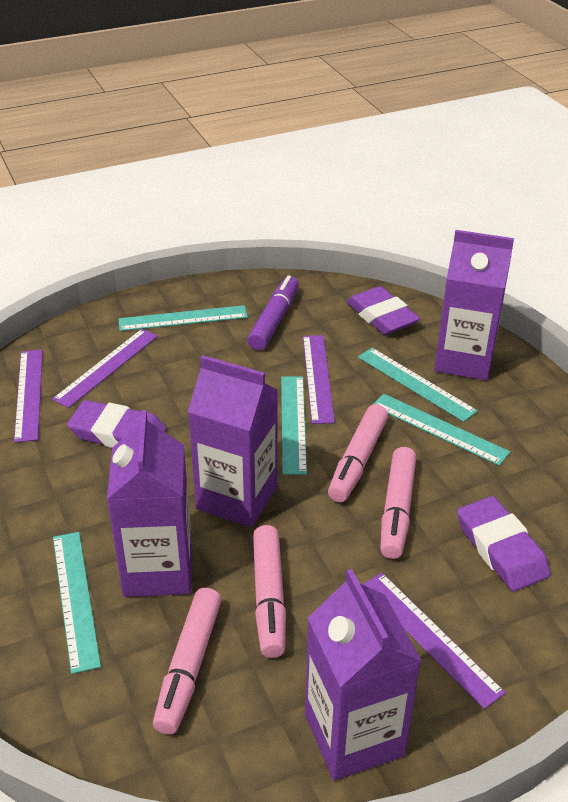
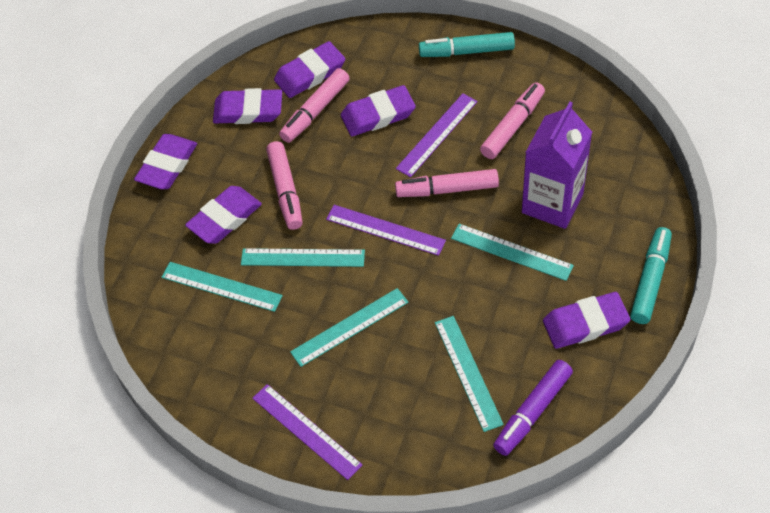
purple carton: [107,410,192,597] [188,355,278,527] [305,569,422,781] [434,230,514,381] = 4 -> [522,101,592,229] = 1
purple eraser: [67,400,167,448] [346,286,420,335] [457,496,550,592] = 3 -> [134,134,197,189] [185,186,262,244] [213,88,282,124] [274,41,345,98] [341,85,416,136] [543,292,630,349] = 6
purple ruler: [14,350,43,443] [52,329,158,408] [303,335,335,424] [362,573,506,709] = 4 -> [252,384,362,480] [326,205,446,256] [396,93,478,177] = 3
turquoise marker: none = 0 -> [419,32,515,57] [630,227,672,324] = 2

